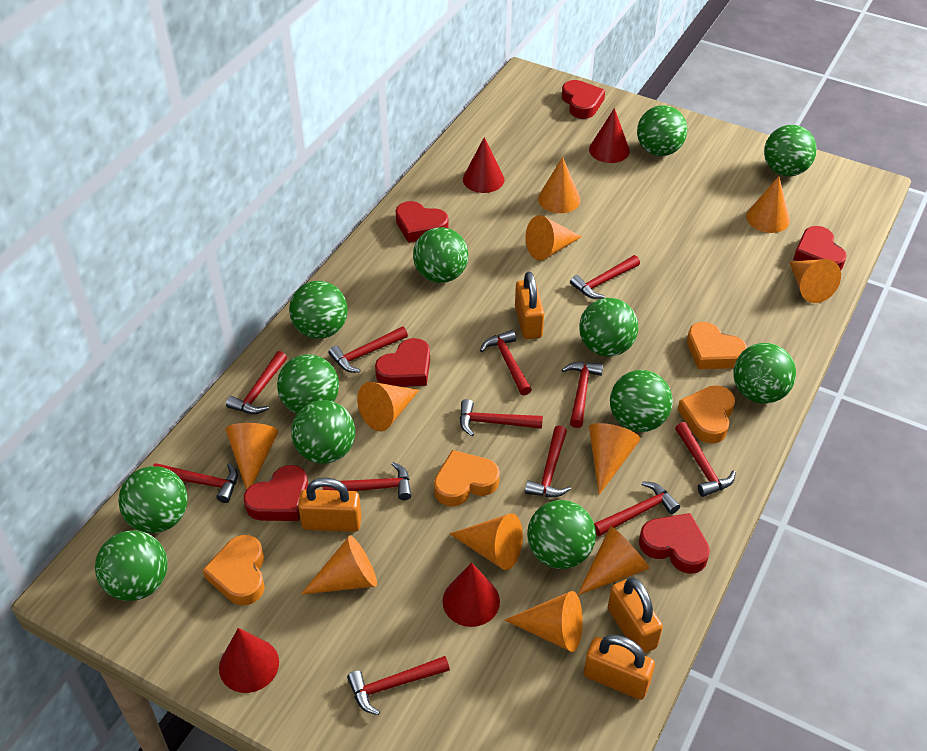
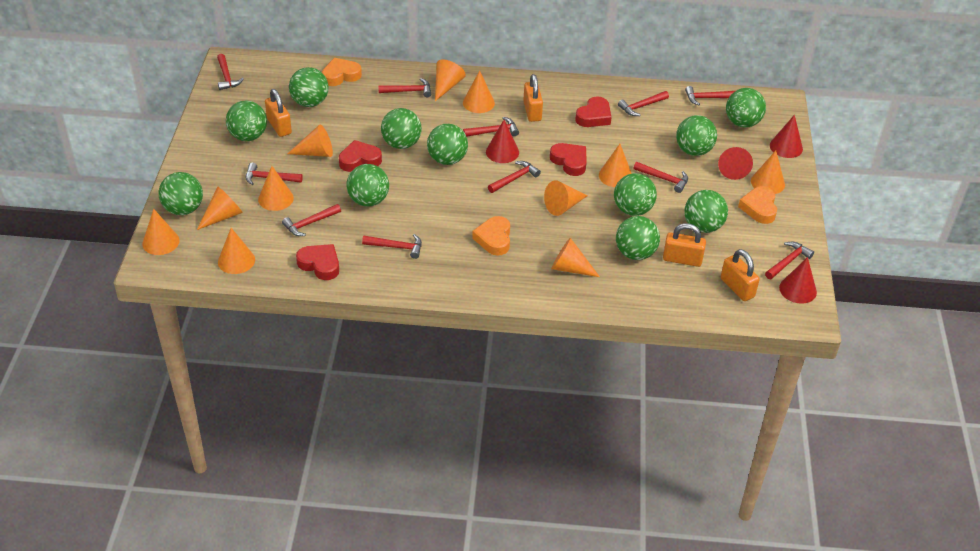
green ball: [95,530,168,601] [118,466,188,533] [277,354,339,413] [289,281,348,339] [291,400,355,463] [413,227,468,283] [527,500,596,569] [579,298,638,356] [610,370,673,432] [637,105,687,156] [733,343,796,404] [764,125,817,176] = 12 -> [158,172,203,215] [226,101,267,141] [289,67,329,107] [347,164,389,207] [381,108,422,149] [427,124,468,165] [614,173,657,216] [616,216,660,260] [676,115,717,156] [684,190,728,233] [726,88,766,127] = 11
orange heart: [203,535,265,605] [434,450,500,507] [678,385,735,444] [687,322,747,369] = 4 -> [322,58,362,86] [472,216,510,256] [738,186,777,224] = 3
red hammer: [153,463,238,503] [226,351,287,414] [323,462,412,500] [328,326,408,373] [347,656,450,715] [460,399,543,436] [480,330,532,396] [525,426,571,497] [562,362,603,428] [570,255,640,299] [594,481,680,536] [675,422,736,497] = 12 -> [217,54,244,90] [246,163,303,185] [282,204,341,236] [362,234,422,259] [378,78,431,97] [463,117,519,137] [488,161,541,193] [618,91,669,116] [634,162,688,193] [685,86,735,105] [765,242,814,279] = 11
red heart: [244,465,308,521] [375,338,430,387] [396,201,449,243] [562,80,605,119] [639,513,710,574] [793,226,847,270] = 6 -> [296,244,339,280] [339,140,382,172] [550,143,587,176] [575,97,612,127] = 4

